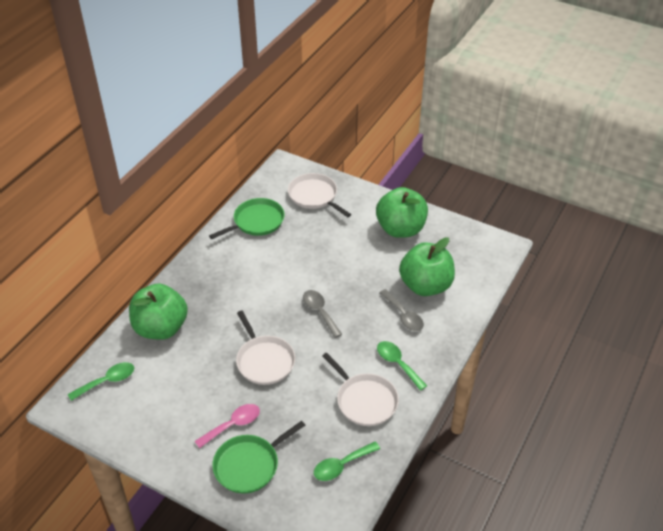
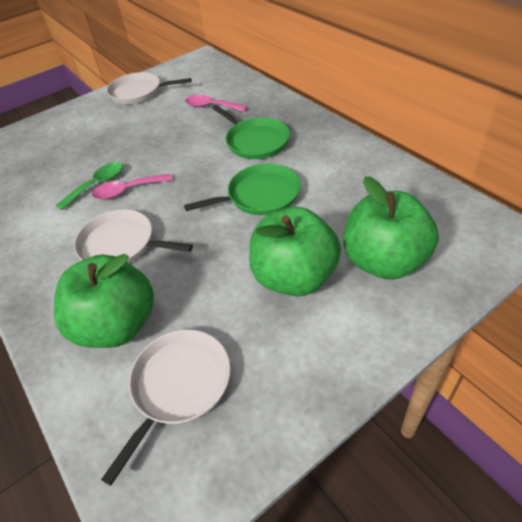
green spoon: [68,362,134,401] [314,441,380,481] [377,341,427,391] = 3 -> [56,162,123,210] = 1
grey spoon: [303,290,342,338] [380,289,424,331] = 2 -> none = 0
pink spoon: [195,404,260,448] = 1 -> [92,174,172,200] [185,94,248,112] = 2

